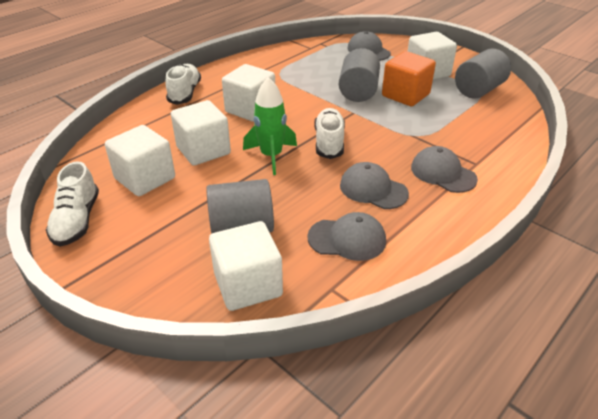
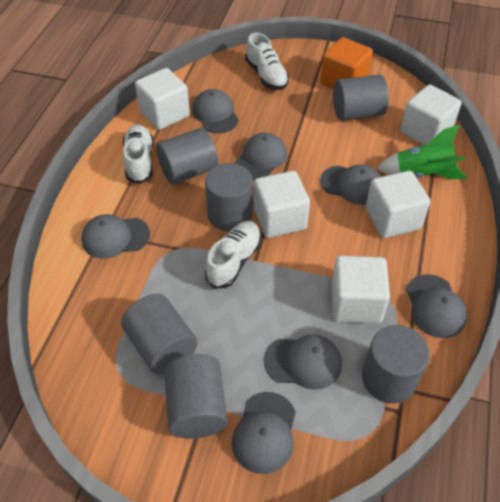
grey cap: [307,212,386,261] [340,162,409,209] [347,31,391,61] [411,146,478,193] = 4 -> [81,214,150,258] [192,89,239,133] [232,392,296,474] [234,132,287,180] [263,335,342,390] [320,164,381,205] [406,274,467,338] = 7
grey cylinder: [206,179,274,234] [339,48,380,102] [455,49,511,99] = 3 -> [121,294,198,374] [156,128,219,185] [164,354,228,439] [205,163,253,231] [333,74,389,120] [362,325,430,403] = 6

